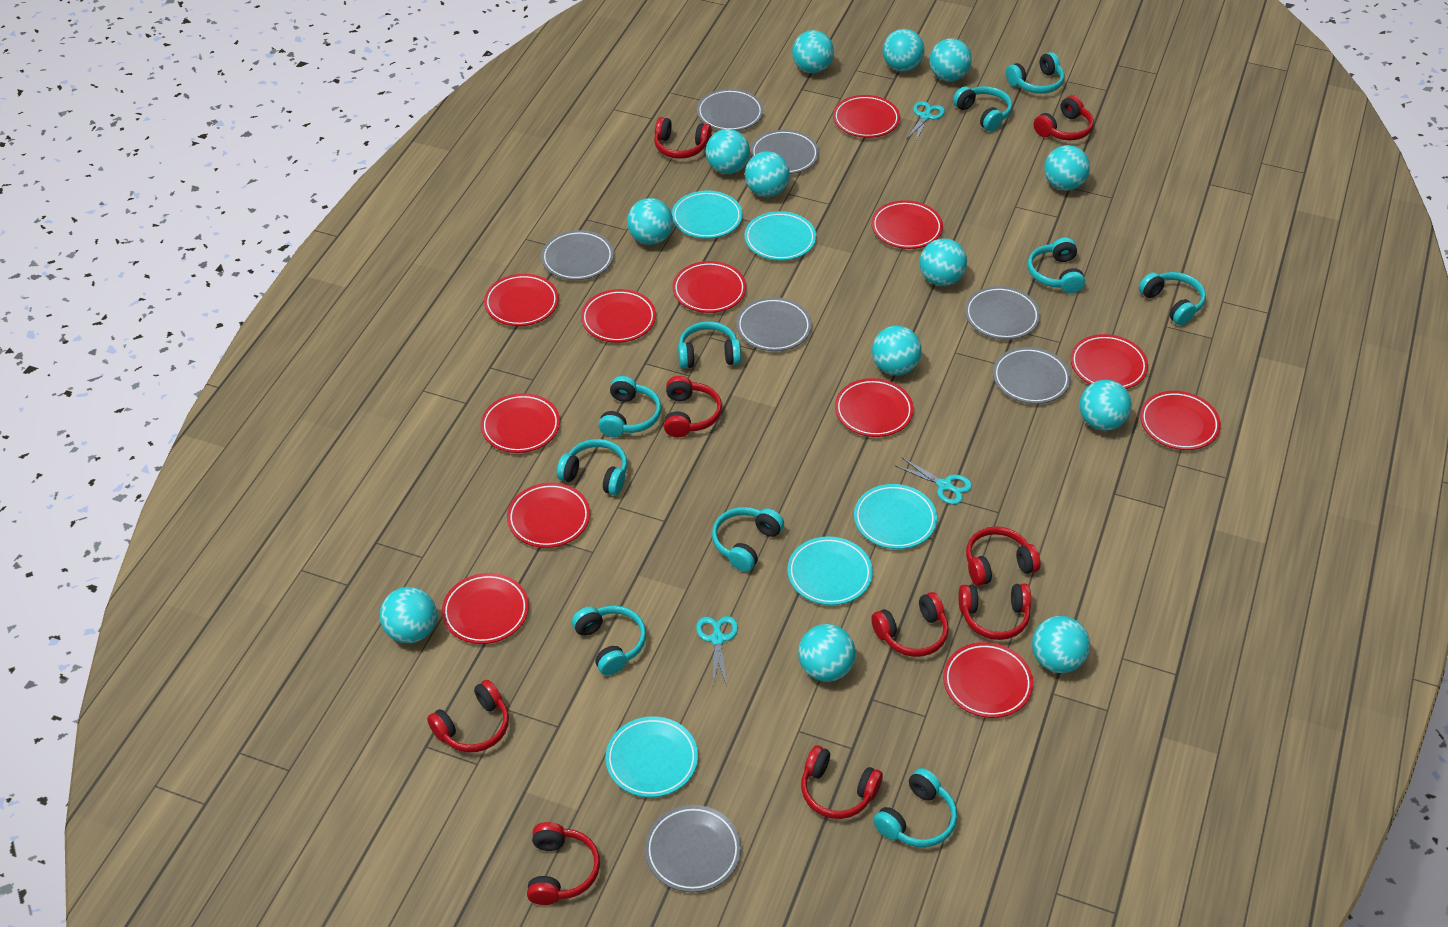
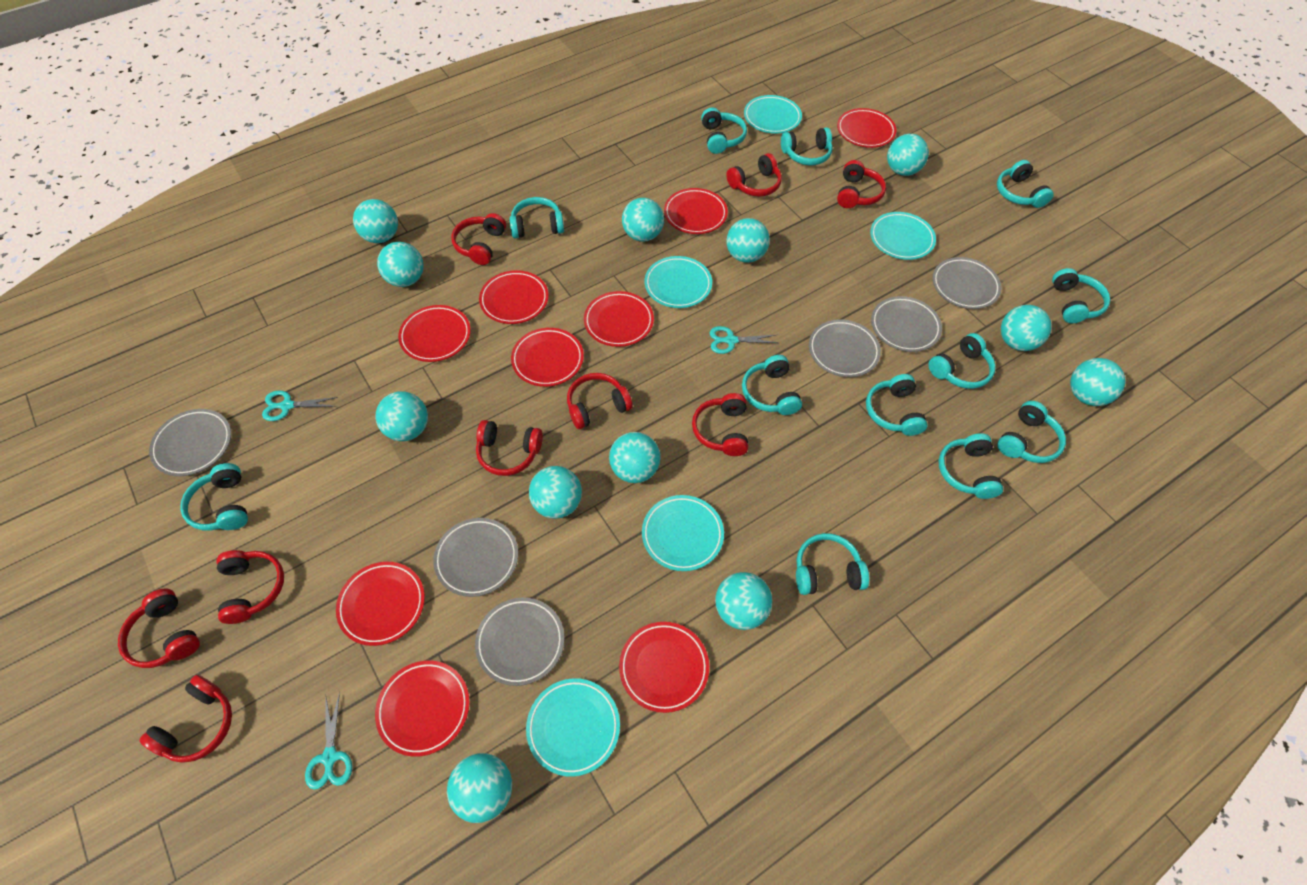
grey plate: [541,230,614,280] [645,805,741,892] [697,89,764,131] [736,297,812,351] [751,130,819,174] [965,286,1040,339] [993,347,1071,404] = 7 -> [149,409,231,476] [433,518,518,597] [475,598,564,686] [809,319,881,377] [871,296,942,352] [932,257,1001,309] = 6
red plate: [442,573,529,644] [481,393,560,453] [484,274,559,326] [507,483,590,548] [581,289,656,343] [673,261,746,313] [833,95,900,138] [835,378,914,437] [871,200,943,249] [943,642,1033,718] [1070,334,1148,389] [1140,391,1221,450] = 12 -> [336,562,425,646] [375,661,469,757] [398,305,471,362] [479,270,548,324] [511,328,584,387] [584,291,654,347] [619,622,709,713] [664,188,728,234] [837,108,896,148] = 9
turquoise ball: [380,587,437,643] [627,198,673,245] [706,129,750,174] [745,151,790,197] [792,30,834,73] [798,624,856,682] [872,326,922,375] [883,29,925,71] [920,238,967,286] [929,38,972,81] [1032,616,1090,673] [1044,145,1090,191] [1079,380,1132,431] = 13 -> [353,199,398,243] [375,392,428,441] [377,242,424,287] [447,753,512,823] [529,466,582,519] [609,432,661,483] [622,198,664,242] [715,572,772,630] [726,218,770,263] [887,134,929,176] [1001,305,1052,351] [1070,358,1125,406] = 12
turquoise headphones: [557,439,627,495] [572,606,646,675] [599,376,662,437] [678,321,741,369] [712,507,784,572] [873,768,957,847] [953,86,1012,131] [1006,52,1064,94] [1028,238,1085,293] [1139,272,1206,325] = 10 -> [180,463,248,531] [509,197,564,238] [701,107,747,154] [742,355,802,415] [781,127,833,165] [796,533,869,595] [866,374,928,436] [928,333,996,389] [938,433,1003,499] [997,160,1054,208] [997,401,1066,463] [1052,268,1110,323] = 12

